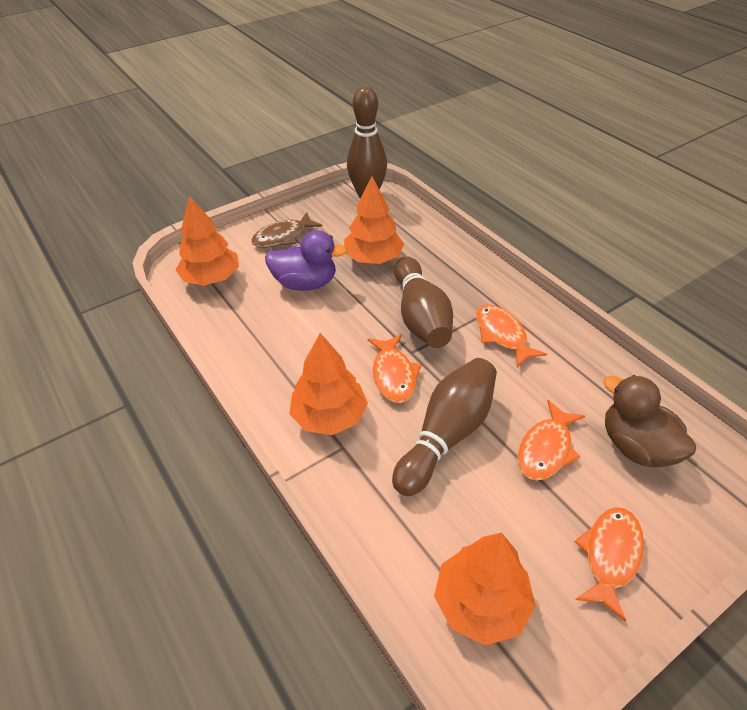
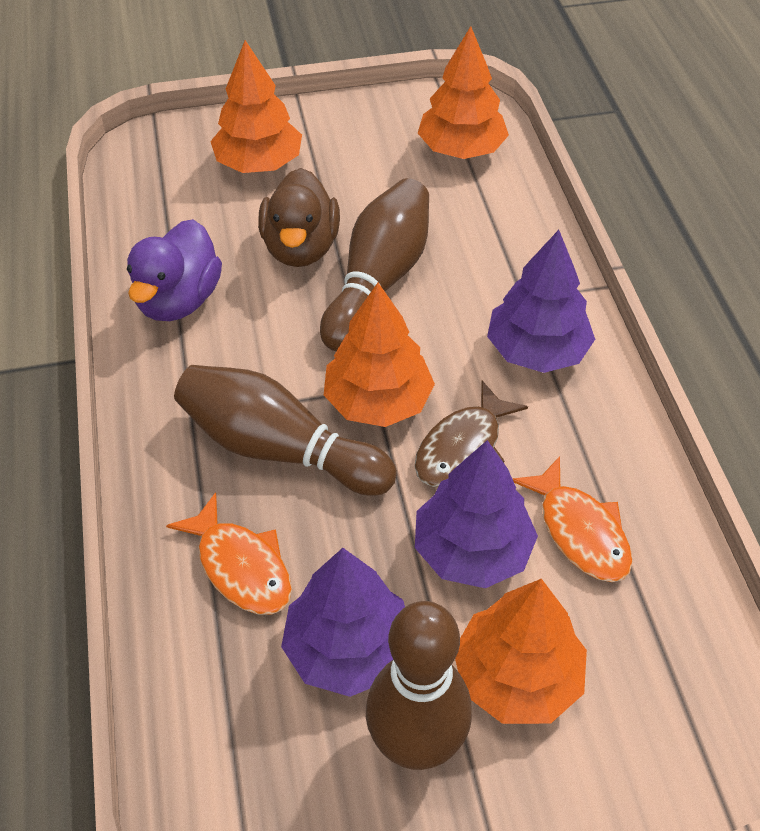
orange fish: [367,334,422,403] [476,304,547,368] [517,400,585,481] [574,507,644,622] = 4 -> [166,492,292,615] [513,456,633,582] = 2
purple tree: none = 0 -> [281,548,405,697] [415,440,538,588] [487,230,595,373] = 3

